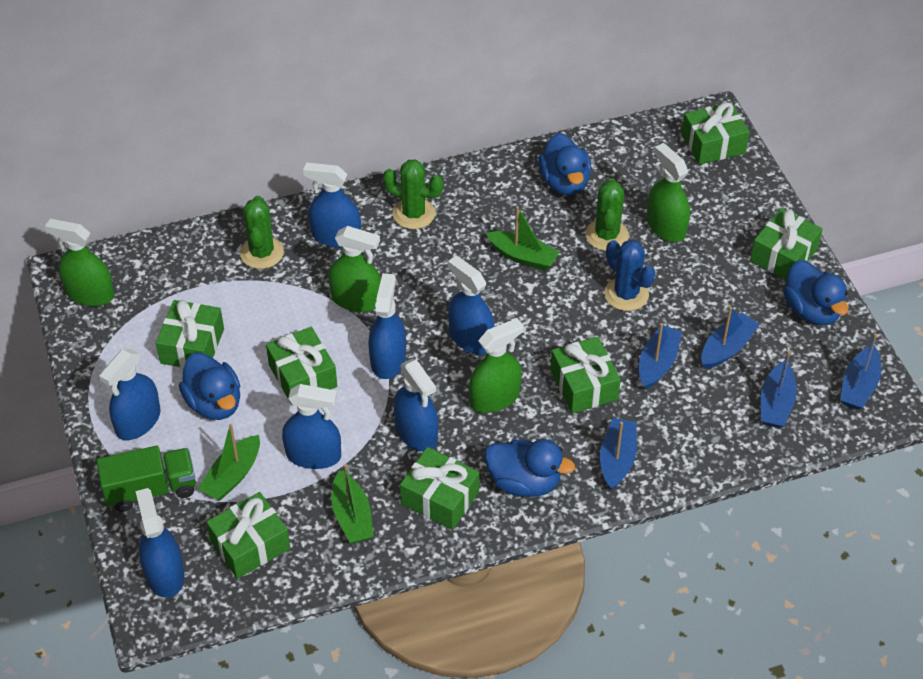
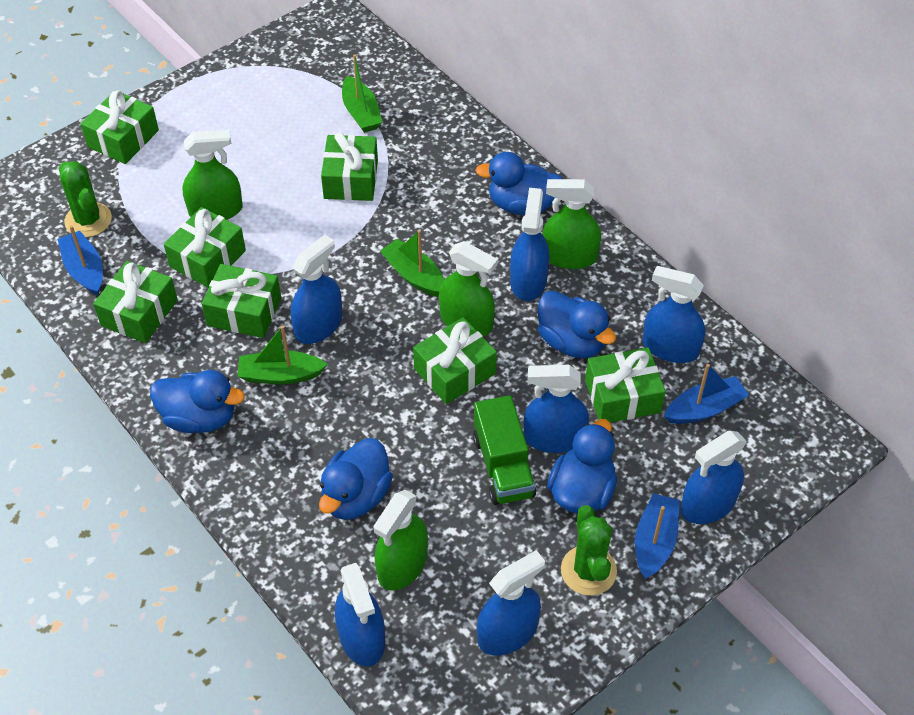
blue boat: [600,418,637,490] [639,323,682,390] [701,306,760,369] [761,350,797,428] [840,333,881,410] = 5 -> [58,225,103,296] [635,493,680,579] [664,364,749,424] = 3
blue cactus: [604,240,655,311] = 1 -> none = 0
blue duck: [179,352,240,420] [484,439,575,497] [538,133,591,195] [783,260,849,325] = 4 -> [150,370,245,433] [319,438,393,520] [475,152,562,215] [538,290,616,358] [547,419,617,514] = 5
green cactus: [240,196,284,269] [383,160,443,229] [585,178,629,251] = 3 -> [59,161,112,237] [561,505,617,596] = 2

